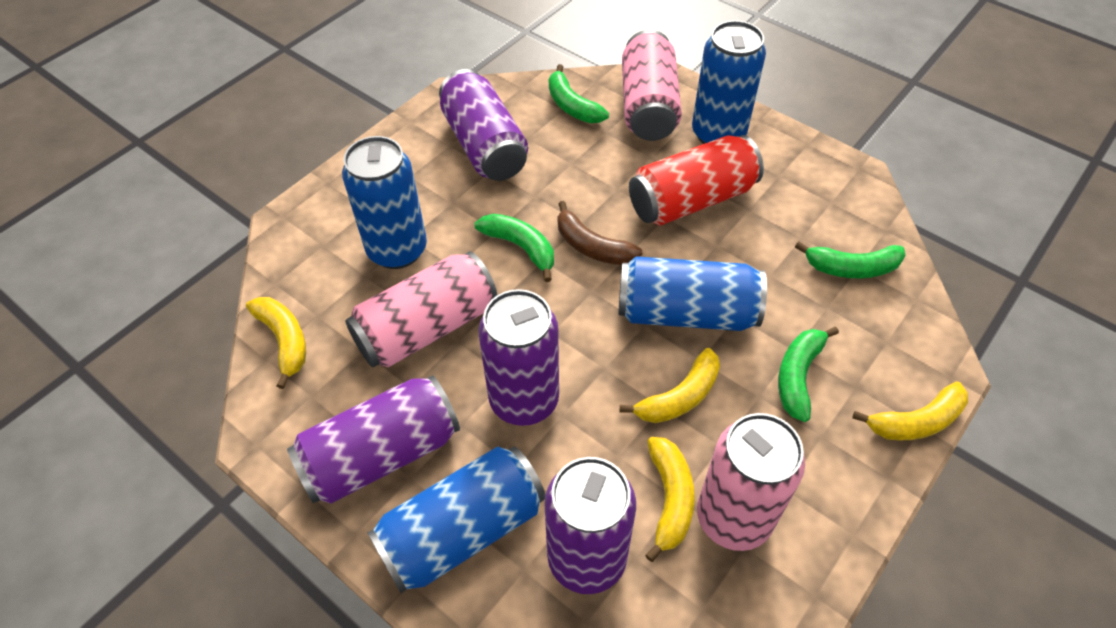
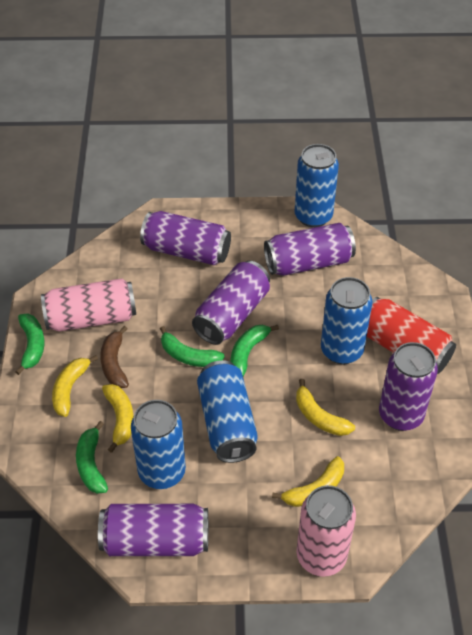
pink can: [345,251,497,367] [622,30,682,141] [697,413,805,551] = 3 -> [41,278,136,332] [296,485,356,577] = 2
purple can: [287,375,460,504] [439,69,528,181] [478,289,559,426] [545,457,636,594] = 4 -> [98,504,208,556] [140,211,231,265] [192,261,270,345] [264,223,356,276] [379,342,438,431] = 5

